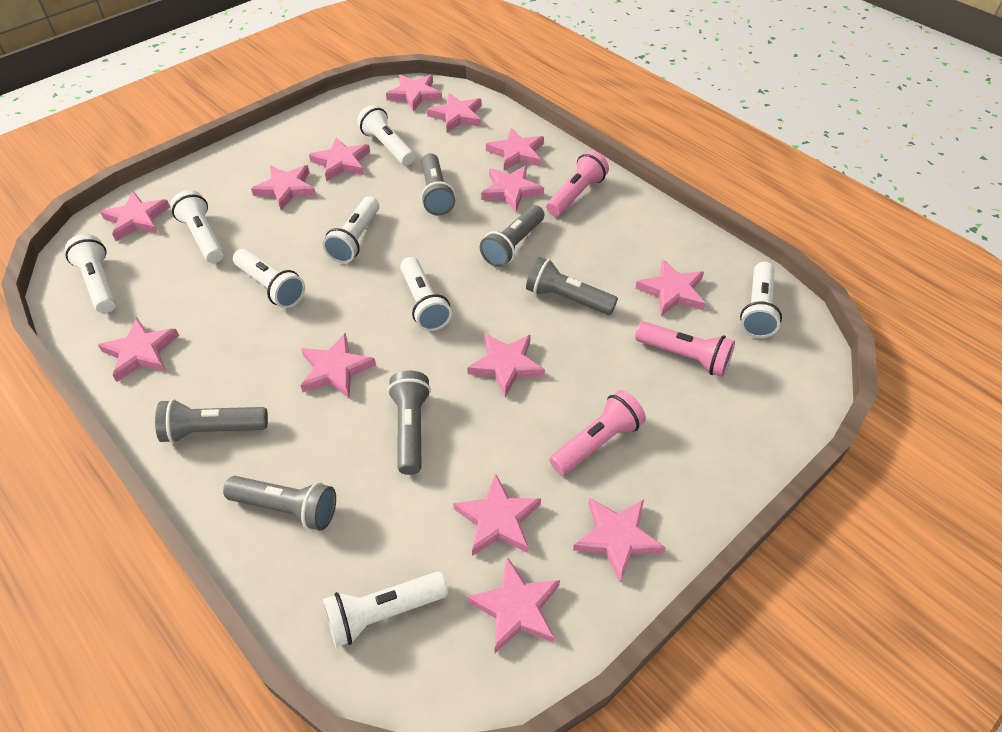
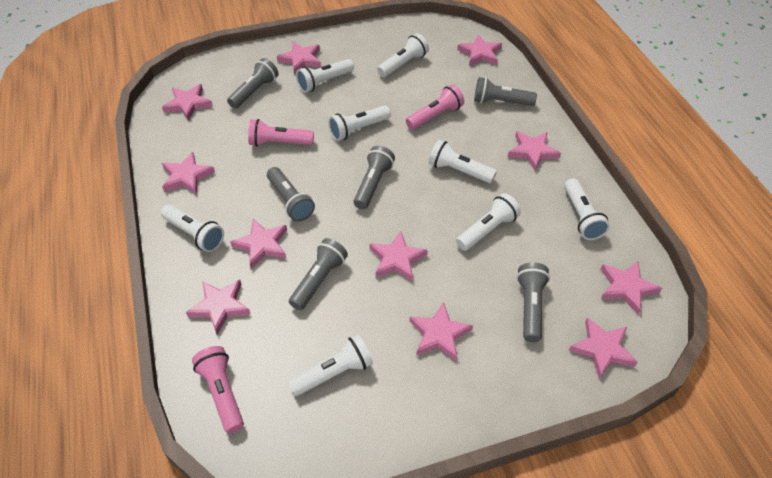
pink star: [98,318,179,382] [100,191,170,241] [251,165,316,210] [300,333,376,398] [309,137,370,181] [386,74,442,112] [427,93,481,133] [453,473,541,556] [467,333,545,397] [467,557,560,653] [481,165,544,212] [486,128,544,171] [573,498,666,582] [635,259,706,316] = 14 -> [162,84,213,121] [162,152,215,194] [186,280,251,335] [230,219,287,269] [277,41,321,75] [369,231,428,281] [409,302,473,361] [457,34,502,66] [508,131,561,171] [569,317,638,379] [601,261,662,314] = 11

